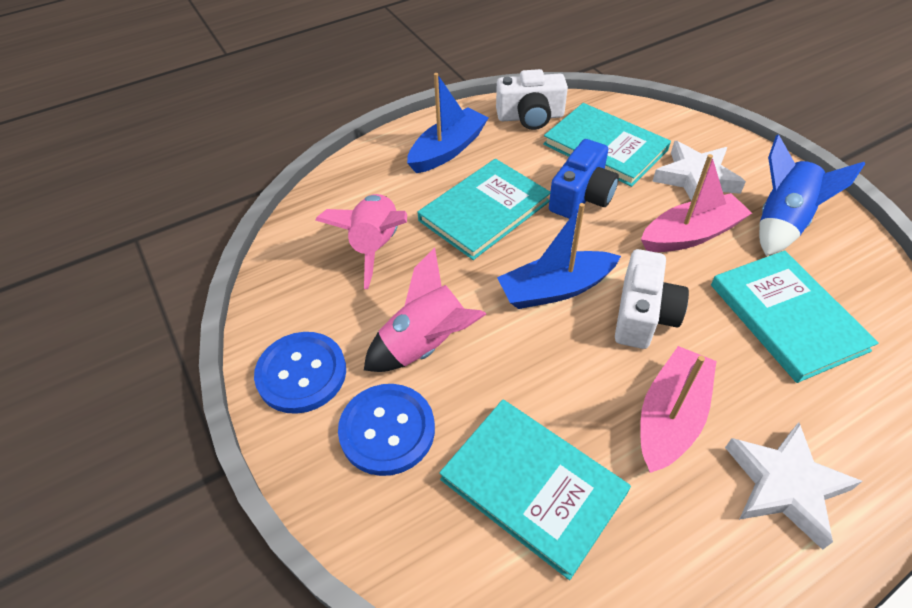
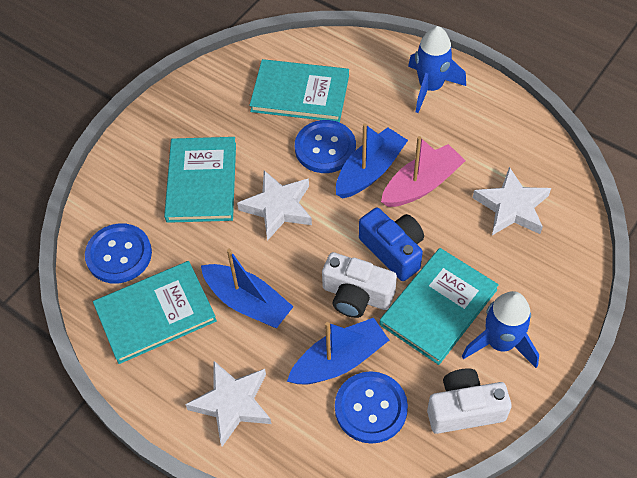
blue boat: [407,73,488,173] [497,203,621,309] = 2 -> [201,249,294,328] [287,318,389,385] [336,123,408,199] = 3
blue button: [254,332,346,414] [338,384,435,476] = 2 -> [85,223,152,284] [295,120,356,173] [335,371,408,444] = 3
blue rocket: [759,134,865,256] = 1 -> [408,26,466,113] [462,291,539,368] = 2
pink boat: [640,346,716,473] [641,154,752,252] = 2 -> [381,136,466,207] = 1
pink rocket: [316,194,407,289] [364,247,487,372] = 2 -> none = 0
white star: [652,141,746,201] [725,422,862,550] = 2 -> [185,361,271,446] [237,170,312,241] [473,167,551,235] = 3

